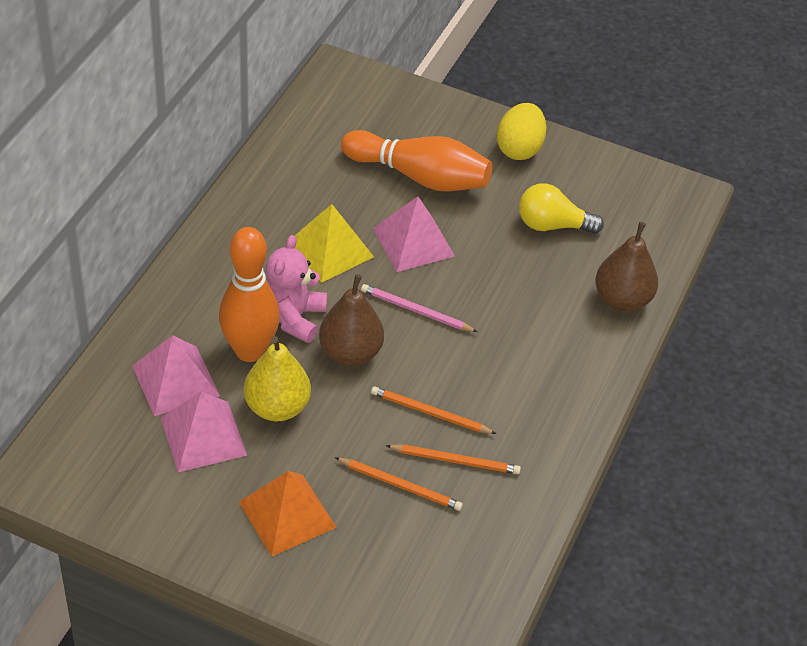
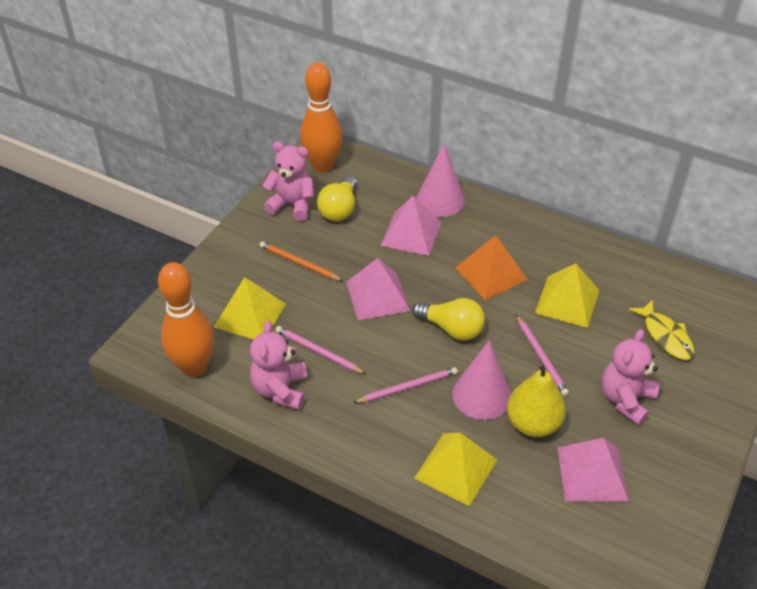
brown pear: [319,274,384,366] [595,222,658,311] = 2 -> none = 0
orange pencil: [335,457,463,511] [371,386,497,434] [386,444,521,474] = 3 -> [259,241,343,281] = 1
pink cone: none = 0 -> [416,144,465,217] [452,340,511,420] = 2
pink pencil: [361,284,477,332] = 1 -> [275,326,366,374] [353,367,458,403] [516,315,569,396] = 3
pink teddy bear: [266,235,327,343] = 1 -> [250,321,307,410] [262,142,314,221] [602,329,660,426] = 3
yellow egg: [497,103,547,160] = 1 -> none = 0
yellow fish: none = 0 -> [629,299,695,360] = 1
yellow light bulb: [519,183,604,234] = 1 -> [317,176,357,221] [412,298,485,341] = 2
yellow pyramid: [295,204,374,283] = 1 -> [214,277,286,340] [414,432,497,506] [535,263,599,328] = 3

